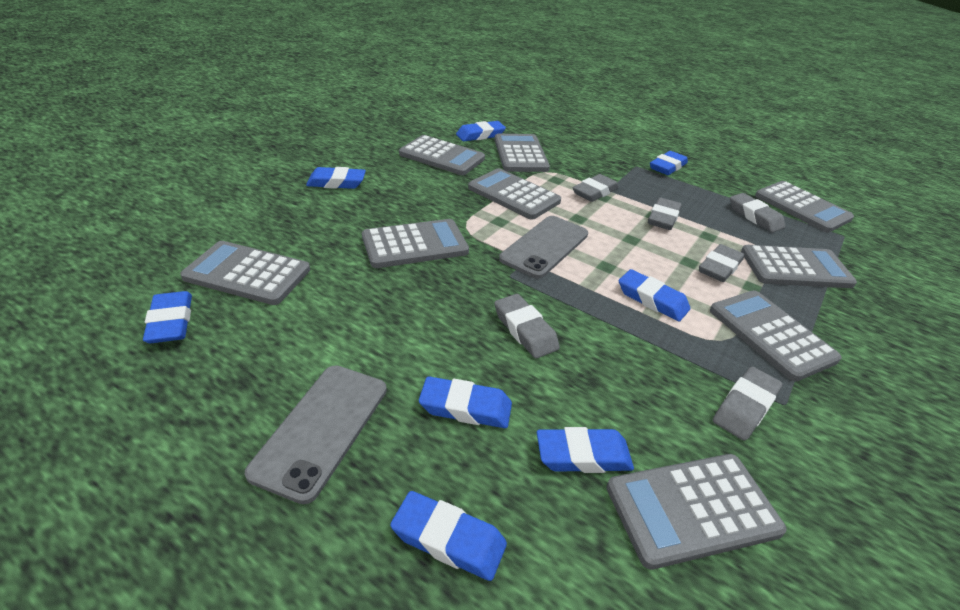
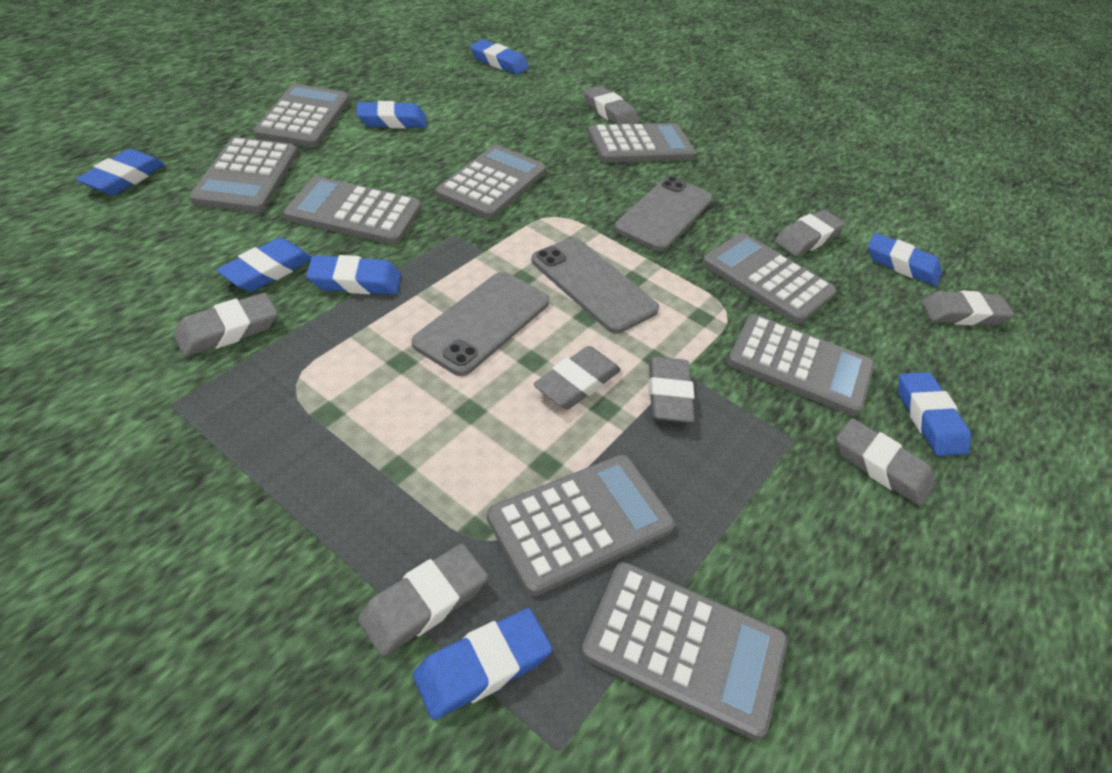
grey eraser: [494,294,560,359] [572,174,619,202] [648,198,682,230] [699,244,744,282] [713,367,782,441] [730,193,785,233] = 6 -> [174,293,278,357] [358,544,488,657] [534,346,621,409] [583,86,639,124] [648,356,695,423] [774,210,845,256] [836,418,935,506] [921,290,1014,326] = 8
grey phone: [245,365,387,504] [499,216,588,279] = 2 -> [412,272,549,376] [531,237,659,334] [614,176,713,251] = 3

